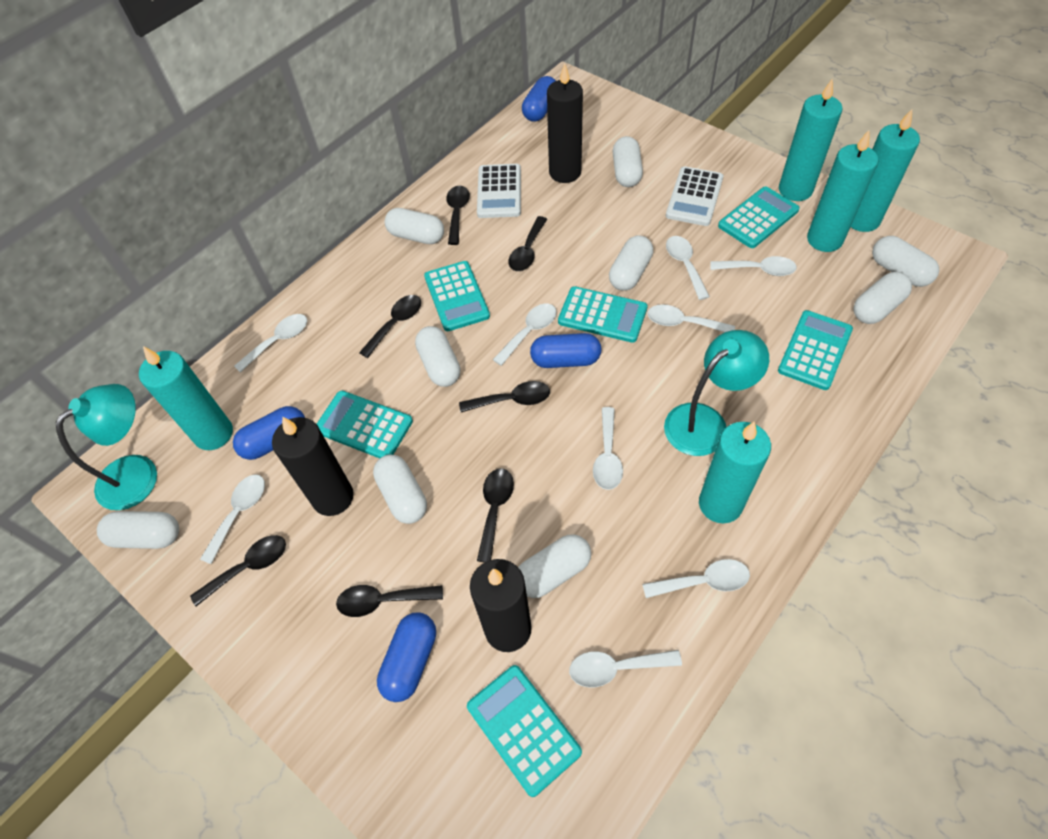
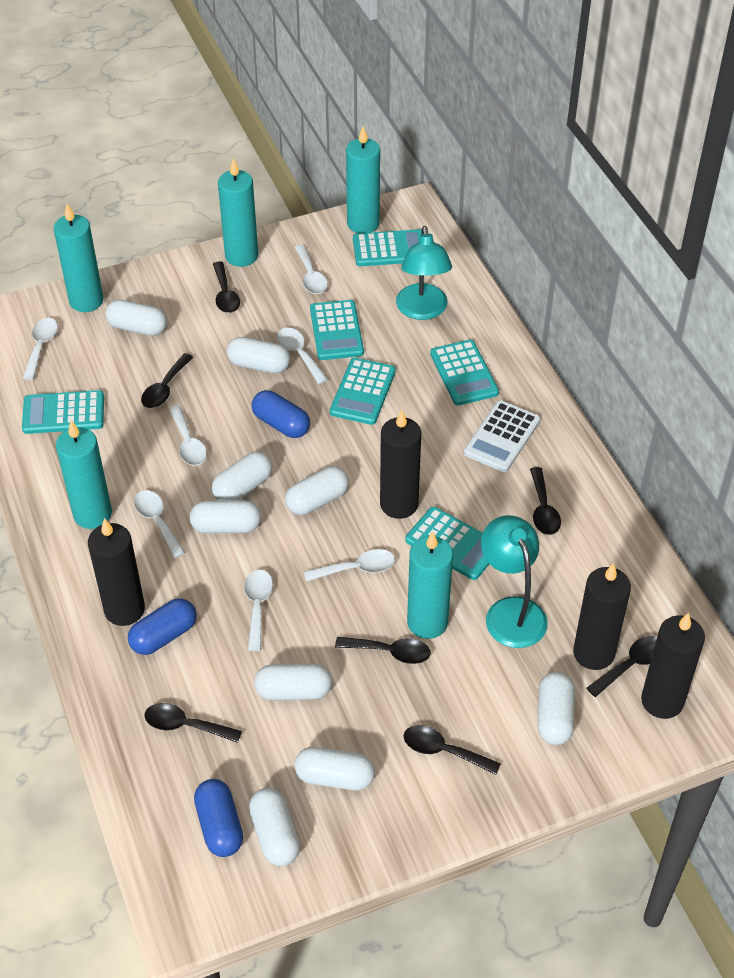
black candle: [272,417,354,516] [470,559,532,652] [547,63,583,183] = 3 -> [88,518,145,626] [380,410,421,519] [573,563,631,670] [641,613,705,719] = 4
blue capsule: [233,406,305,460] [377,612,436,702] [522,76,556,122] [530,333,601,368] = 4 -> [128,598,197,655] [194,779,243,857] [252,390,310,438] = 3
white calculator: [477,164,521,218] [666,166,723,226] = 2 -> [464,400,540,472] = 1
white spoon: [200,475,265,564] [234,314,307,373] [493,304,556,366] [569,650,682,688] [593,407,623,490] [642,559,750,598] [647,304,735,332] [666,236,710,300] [710,256,797,276] = 9 -> [23,318,58,380] [134,490,185,558] [169,406,207,466] [244,570,273,651] [277,328,328,384] [295,244,328,294] [304,549,395,582] = 7

